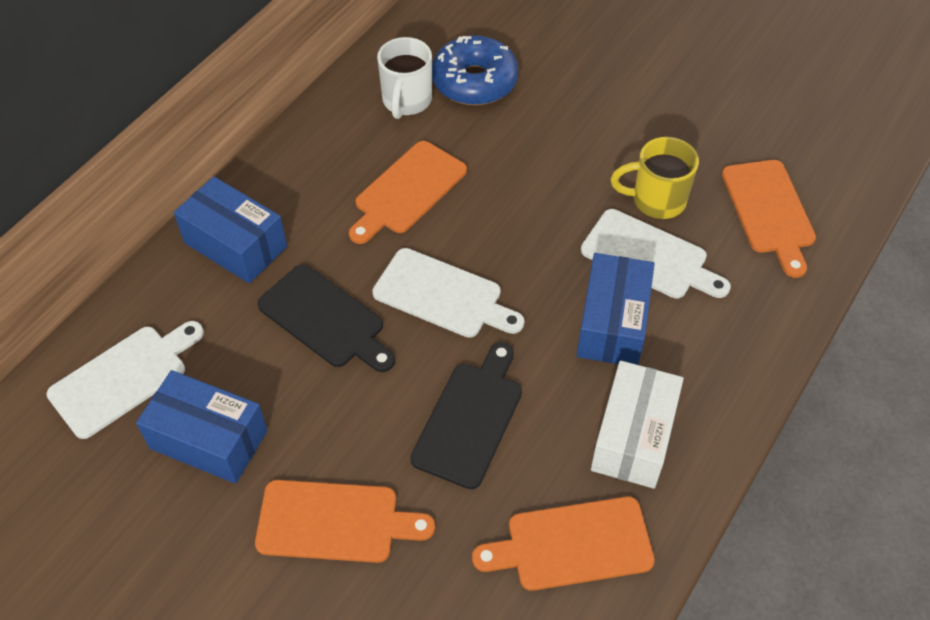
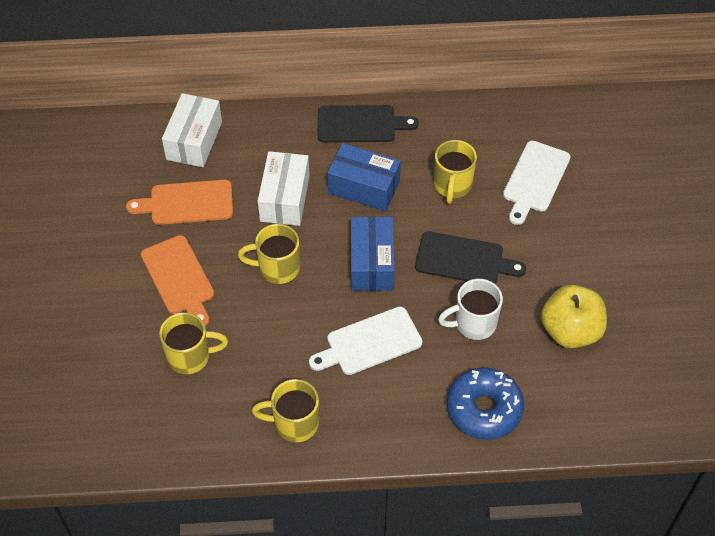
blue box: [136,370,268,484] [174,176,287,284] [577,253,655,365] = 3 -> [327,143,401,211] [351,216,395,291] = 2
orange cutting board: [255,480,435,563] [349,141,467,244] [472,496,655,591] [722,160,816,278] = 4 -> [126,180,233,225] [141,235,214,326] = 2
white box: [591,361,684,489] = 1 -> [162,93,222,167] [258,151,310,226] = 2
white cutting board: [46,321,204,439] [372,248,524,338] [581,209,731,298] = 3 -> [309,307,422,375] [503,141,571,225] = 2
yellow apple: none = 0 -> [541,285,607,348] = 1
yellow mug: [611,137,699,219] = 1 -> [159,312,228,374] [238,224,300,284] [252,379,319,442] [434,140,477,204] = 4

